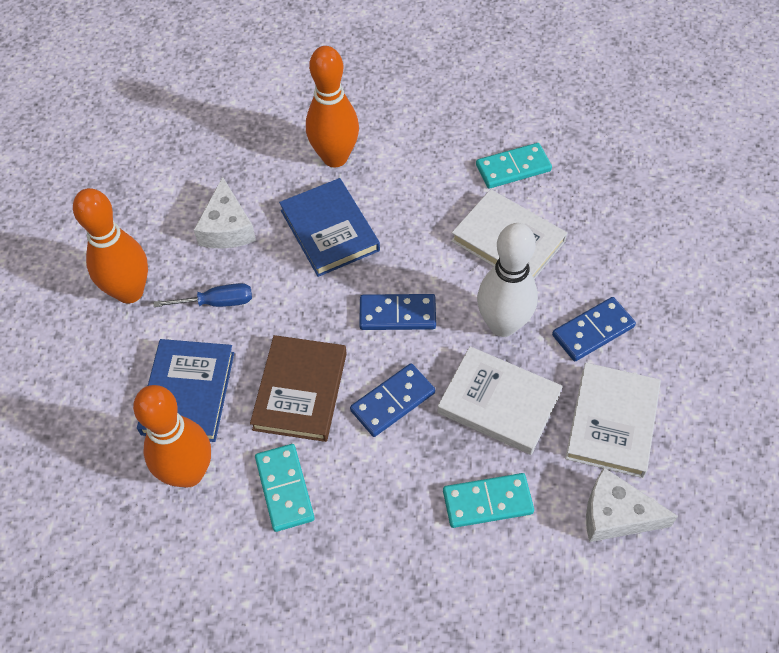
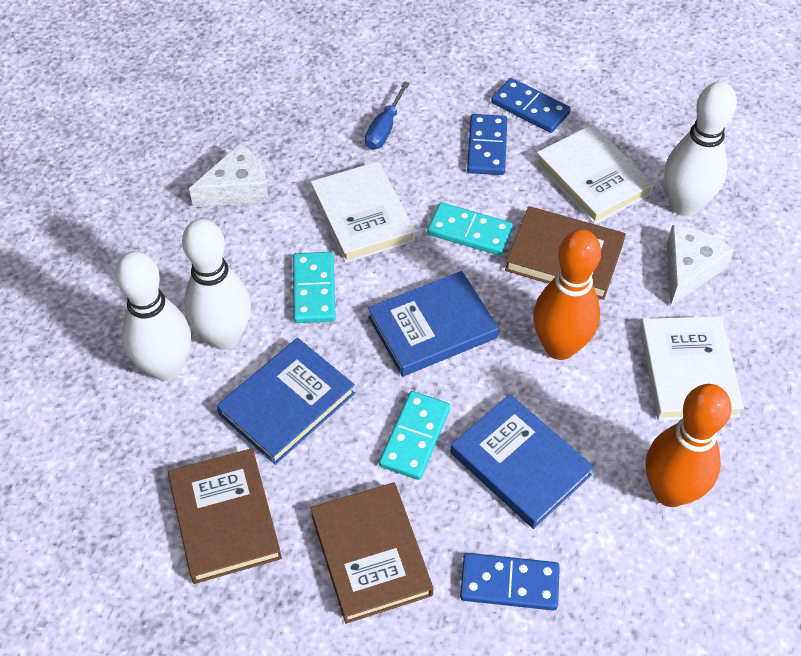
blue book: [137,339,234,442] [279,178,380,277] = 2 -> [217,338,355,465] [368,271,499,377] [450,394,594,529] = 3
brown book: [250,335,347,442] = 1 -> [168,448,282,584] [310,482,433,624] [505,206,626,300] = 3
orange bowling pin: [73,188,148,303] [133,385,211,488] [306,46,359,167] = 3 -> [533,229,601,360] [646,384,732,507] = 2
white bowling pin: [477,223,538,337] = 1 -> [115,251,191,381] [182,219,251,350] [664,82,737,216] = 3

